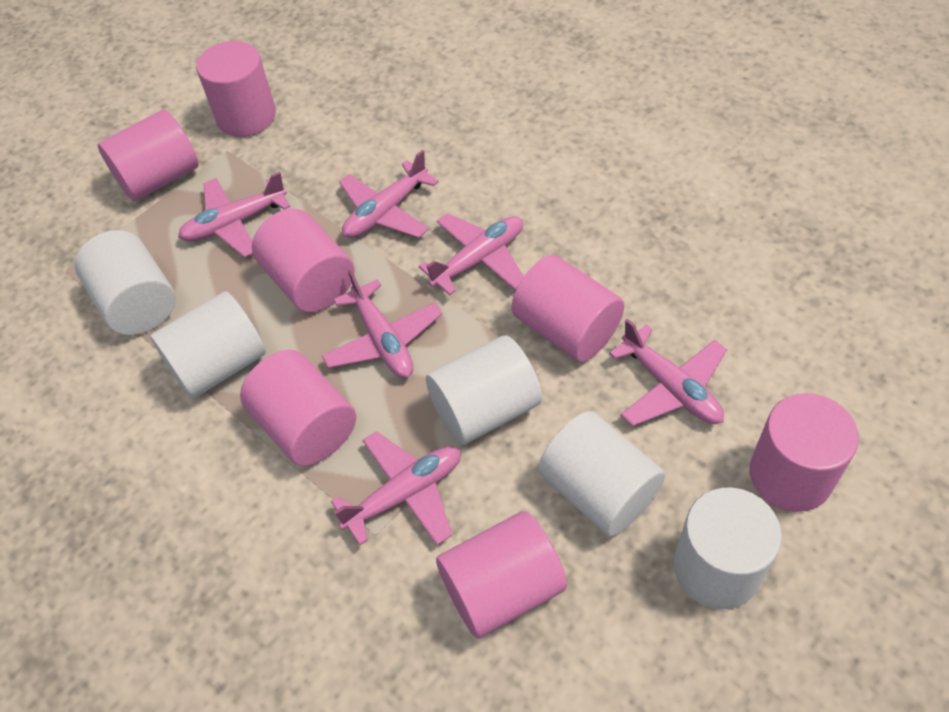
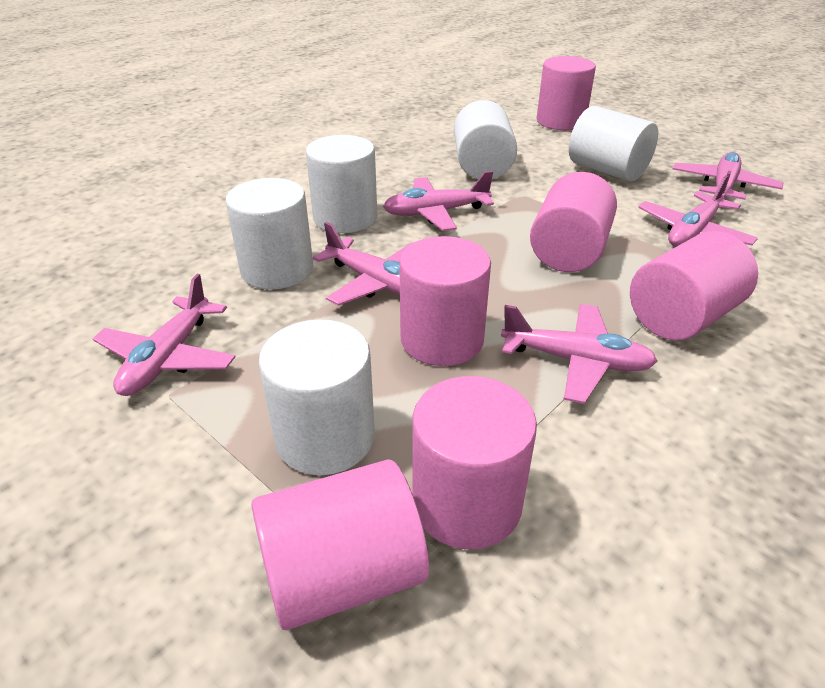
pink cylinder: [98,109,199,201] [196,41,276,137] [240,350,356,466] [252,209,355,312] [436,511,567,639] [512,255,624,362] [750,393,859,512] = 7 -> [251,459,429,630] [399,236,491,366] [413,376,537,549] [530,172,617,272] [537,56,596,130] [630,231,758,341] = 6

